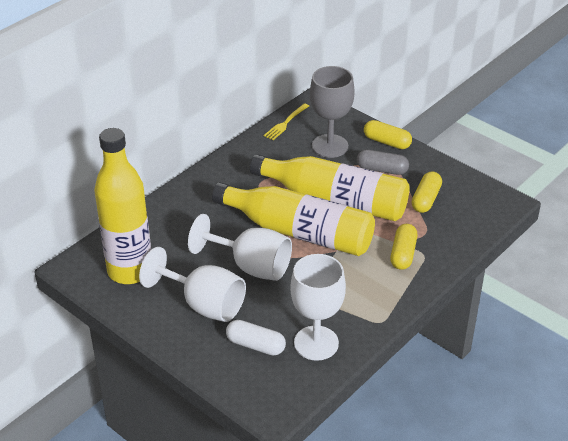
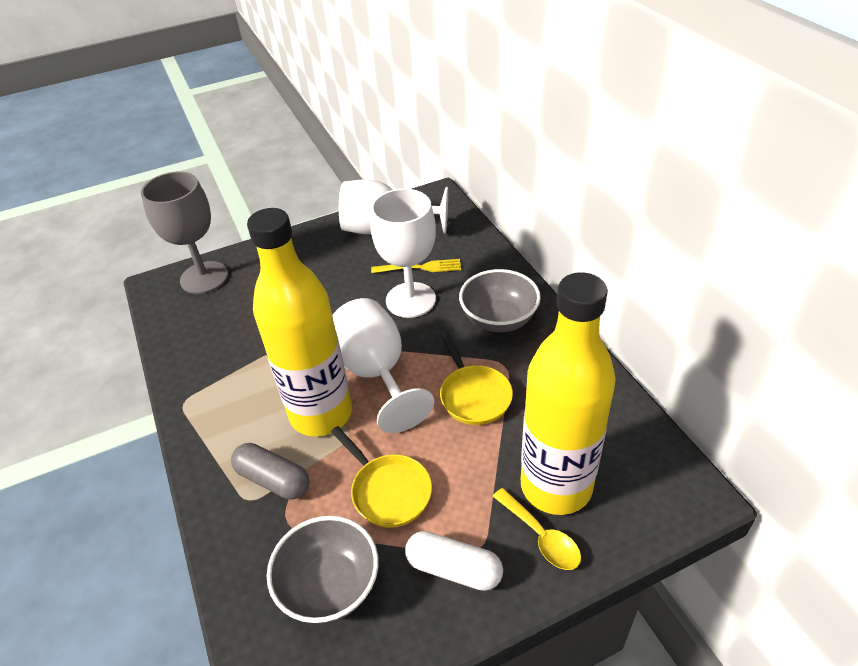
grey bowl: none = 0 -> [267,516,378,624] [459,269,541,332] = 2
yellow bottle: [94,128,151,284] [212,182,375,256] [250,154,410,221] = 3 -> [247,208,352,436] [521,272,616,515] = 2
yellow capsule: [364,120,412,149] [390,224,417,270] [412,172,442,213] = 3 -> none = 0
yellow pan: none = 0 -> [331,426,432,528] [440,332,513,425] = 2
yellow spoon: none = 0 -> [493,488,581,570] = 1

